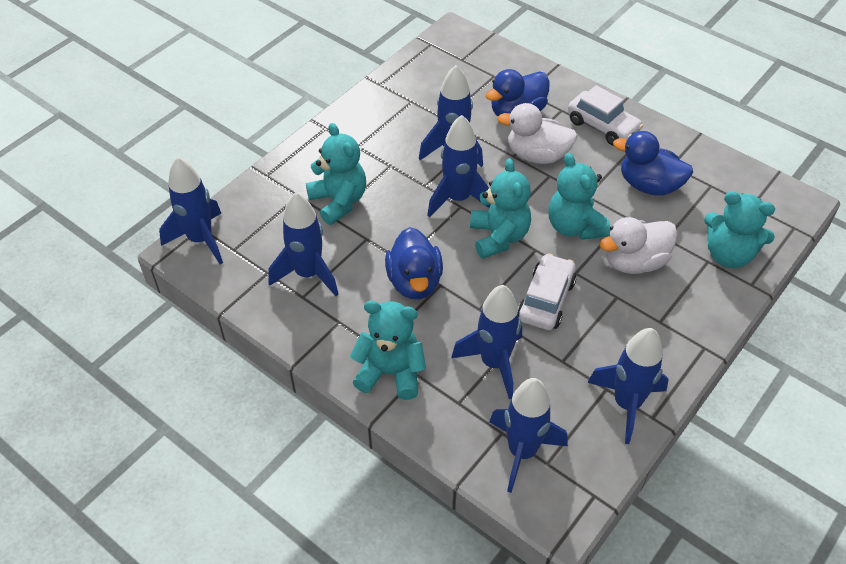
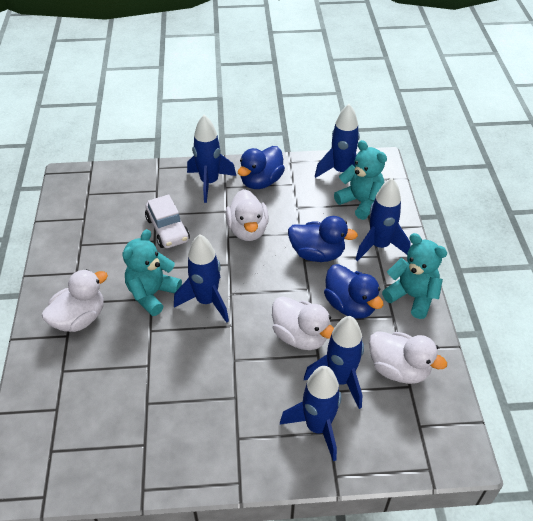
blue rocket: [159,157,223,265] [268,192,339,296] [419,65,483,167] [427,115,491,218] [451,285,522,399] [489,378,568,493] [587,328,669,444] = 7 -> [174,234,229,323] [187,115,236,203] [280,366,341,461] [304,316,364,409] [315,104,360,178] [355,178,411,261] = 6
turquoise teddy bear: [306,123,366,225] [350,301,426,400] [470,158,531,259] [548,153,611,240] [704,192,775,268] = 5 -> [122,229,182,316] [334,140,387,220] [382,233,447,319] = 3
white car: [518,253,577,330] [568,85,643,146] = 2 -> [145,194,190,248] = 1
white duck: [497,103,578,164] [599,217,678,274] = 2 -> [42,269,108,332] [226,189,269,241] [272,296,334,350] [369,331,447,384] = 4

